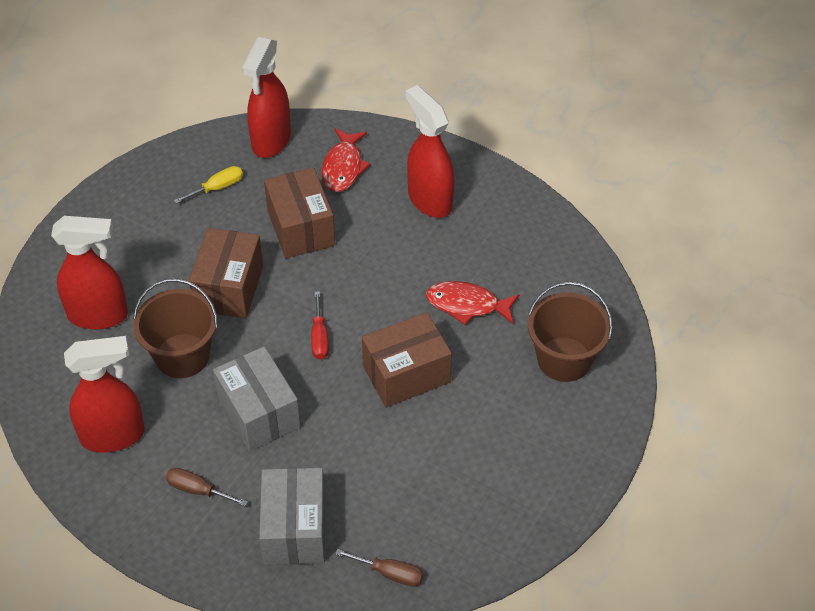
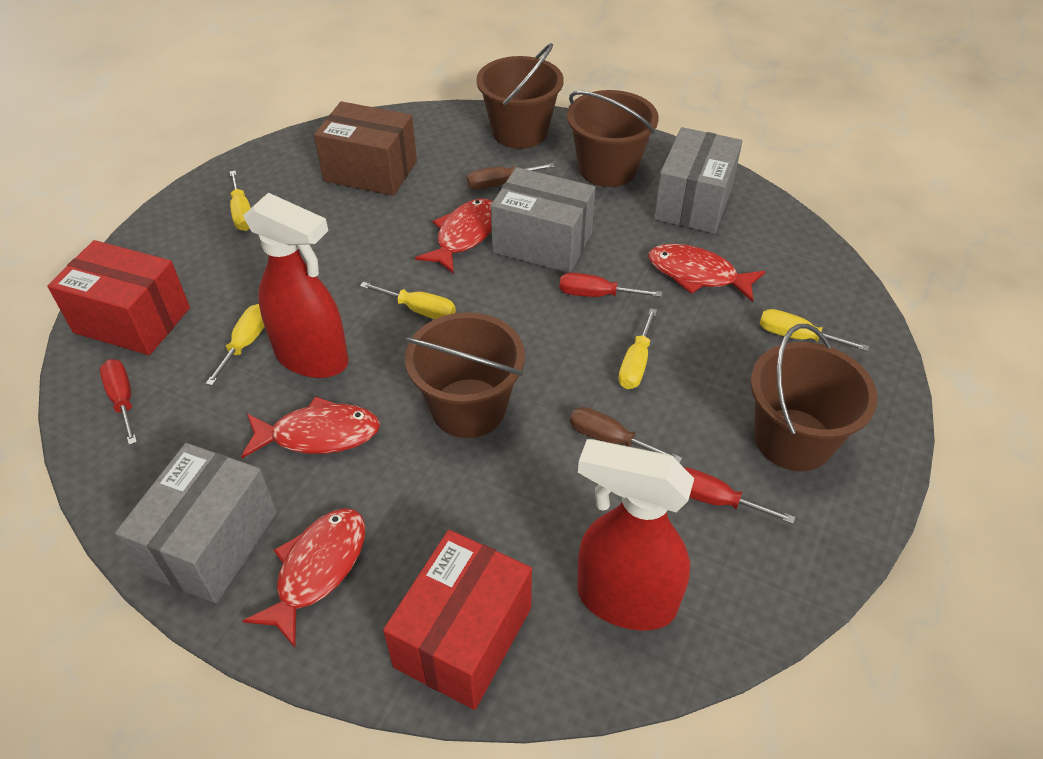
brown box: [189,228,263,319] [264,167,335,258] [362,312,452,408] = 3 -> [314,101,417,196] = 1
brown bucket: [133,278,218,378] [528,282,613,382] = 2 -> [405,312,525,438] [476,43,564,149] [567,90,659,187] [751,324,878,471] = 4
grey box: [213,346,301,451] [259,468,325,565] = 2 -> [115,443,277,603] [491,167,595,273] [654,127,742,234] = 3
red box: none = 0 -> [47,240,190,355] [383,530,532,710] = 2
red fish: [322,128,370,192] [426,281,520,325] = 2 -> [241,396,380,458] [243,508,365,648] [415,199,492,274] [648,244,766,302] = 4
red screwdriver: [311,291,329,360] = 1 -> [100,359,137,445] [559,273,662,297] [684,467,795,524] = 3
red spray bottle: [51,216,128,330] [64,336,145,453] [242,37,291,158] [406,85,454,218] = 4 -> [243,193,349,378] [577,439,694,631] = 2
yellow screwdriver: [174,166,243,204] = 1 -> [206,304,265,386] [230,170,251,231] [360,282,456,319] [618,308,657,389] [760,309,869,352] = 5

